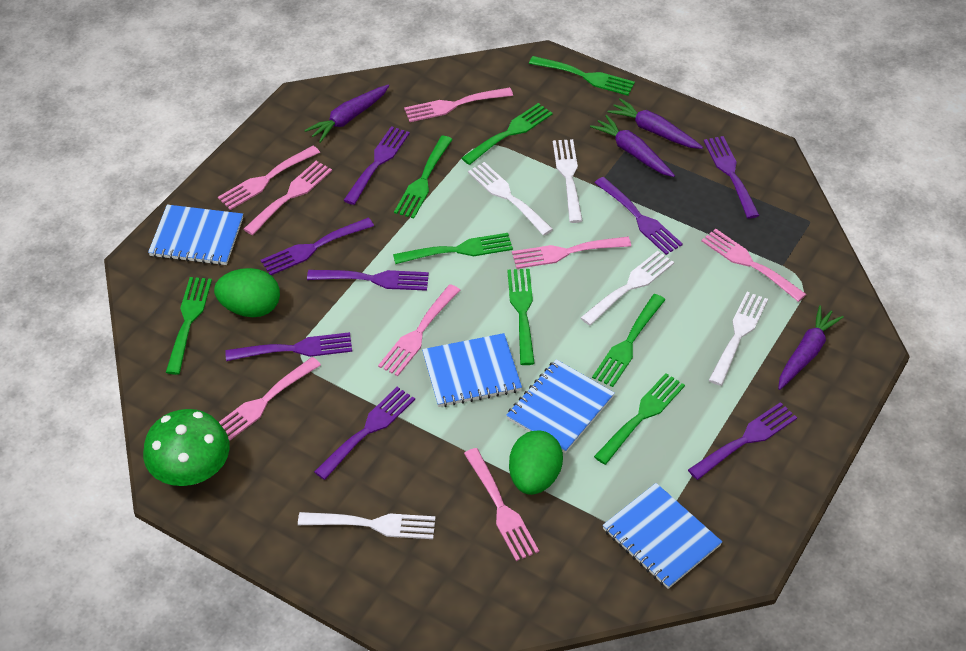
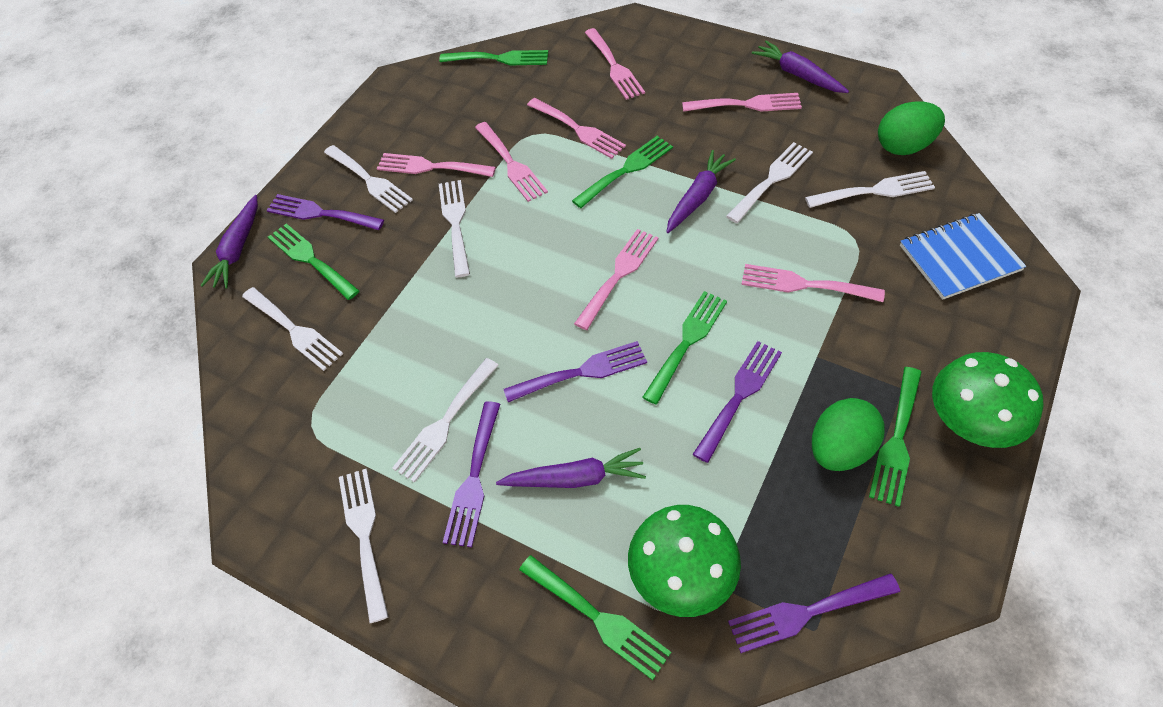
blue notebook: [148,205,243,265] [422,333,522,407] [506,359,615,453] [602,483,722,589] = 4 -> [900,213,1026,300] = 1
green fork: [166,277,212,375] [393,233,513,264] [394,136,453,219] [462,103,553,165] [507,269,535,365] [529,56,635,96] [592,294,665,387] [594,373,685,465] = 8 -> [268,223,359,300] [439,50,548,65] [519,555,671,680] [572,136,673,208] [642,291,727,405] [869,367,922,507] = 6
green mushroom: [143,409,230,486] = 1 -> [628,505,741,617] [932,352,1043,448] = 2
pink fork: [218,146,320,210] [219,357,321,441] [243,161,332,235] [378,284,460,376] [404,87,513,122] [464,448,539,561] [512,237,631,269] [701,229,806,302] = 8 -> [377,153,496,177] [475,122,548,202] [527,98,626,159] [574,229,659,330] [585,28,645,100] [682,93,802,112] [741,264,885,302] = 7
purple fork: [225,332,352,361] [261,217,374,275] [307,270,429,291] [314,387,415,480] [343,126,410,205] [594,177,683,255] [688,402,797,480] [704,136,760,219] = 8 -> [266,194,384,230] [443,401,500,547] [504,341,647,402] [693,341,782,463] [728,573,900,653] = 5
white fork: [298,512,435,539] [468,162,553,236] [553,139,583,223] [581,251,674,326] [709,292,768,386] = 5 -> [242,287,343,371] [324,145,413,213] [339,469,389,623] [392,358,499,483] [439,180,470,277] [726,142,813,223] [805,171,935,208] = 7

